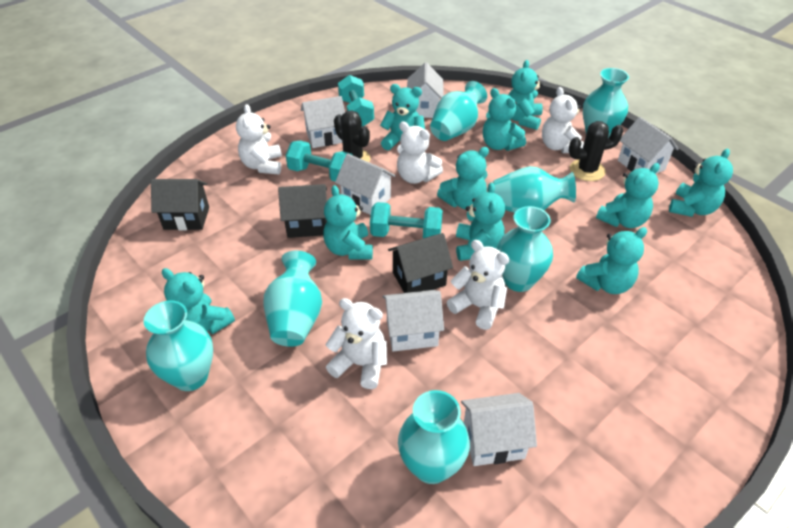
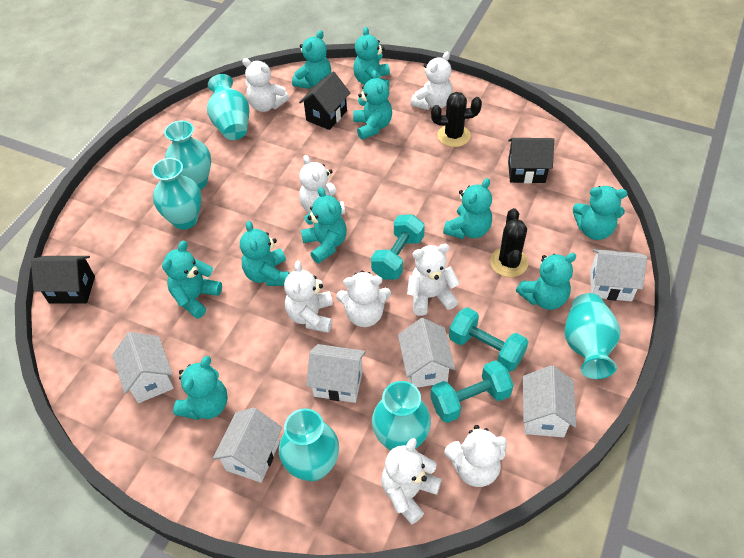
turquoise vase: [143,300,213,391] [264,251,322,347] [398,390,470,484] [430,81,487,141] [493,166,576,213] [497,206,553,292] [583,68,629,138] = 7 -> [152,158,202,230] [164,121,211,190] [207,74,250,140] [279,408,339,481] [372,381,431,450] [565,293,621,379] = 6
white teddy bear: [236,104,282,174] [325,298,387,389] [397,121,443,184] [447,240,510,330] [542,87,584,153] = 5 -> [242,58,289,112] [284,261,333,333] [299,155,345,215] [336,271,391,327] [381,438,442,524] [407,244,460,316] [411,52,453,110] [444,425,507,487] = 8

